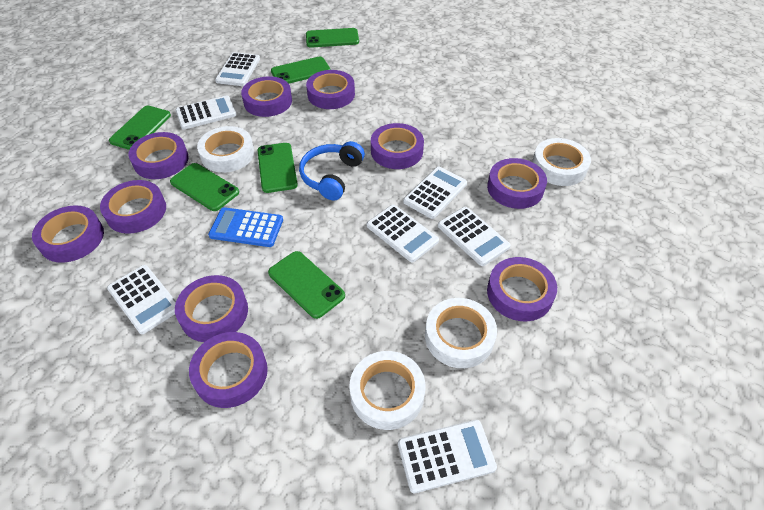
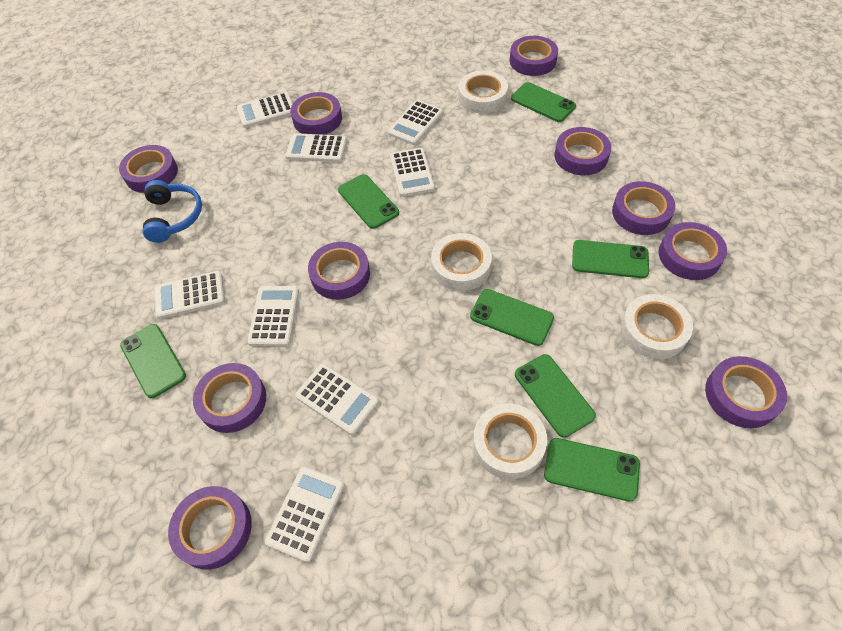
blue calculator: [208,207,283,247] = 1 -> none = 0
green phone: [109,106,171,150] [170,163,239,211] [257,143,298,193] [268,251,345,319] [271,56,331,84] [306,28,359,48] = 6 -> [120,324,186,398] [338,174,399,229] [470,289,554,346] [511,82,576,122] [515,354,596,438] [544,438,640,502] [572,240,649,278] = 7
white calculator: [107,265,176,334] [175,95,236,129] [215,52,260,86] [367,205,439,262] [398,420,497,493] [403,167,467,219] [438,207,510,266] = 7 -> [154,271,225,319] [237,92,293,128] [247,286,299,346] [265,466,345,562] [285,133,347,162] [295,364,379,435] [388,100,443,145] [390,148,435,197] = 8

